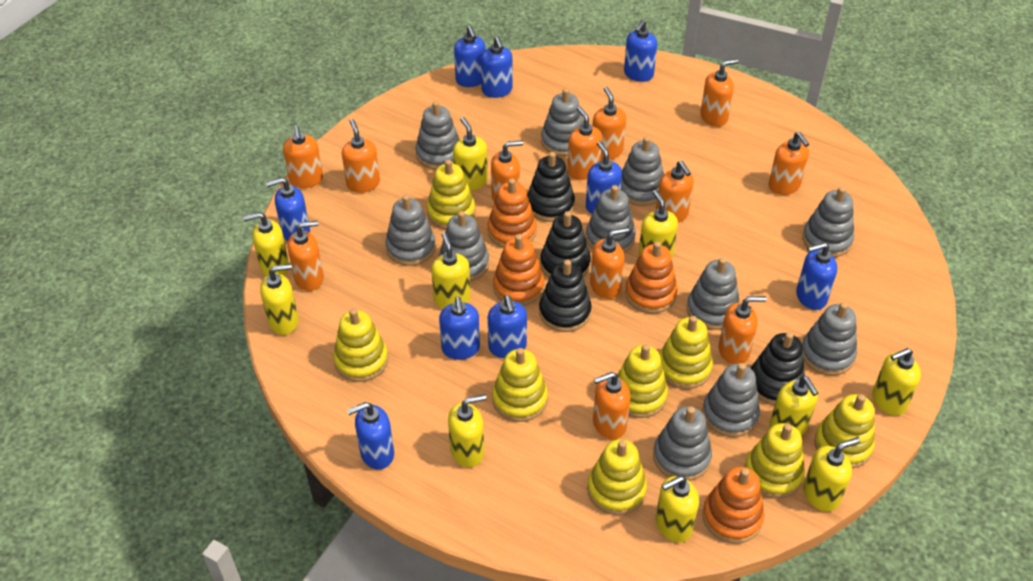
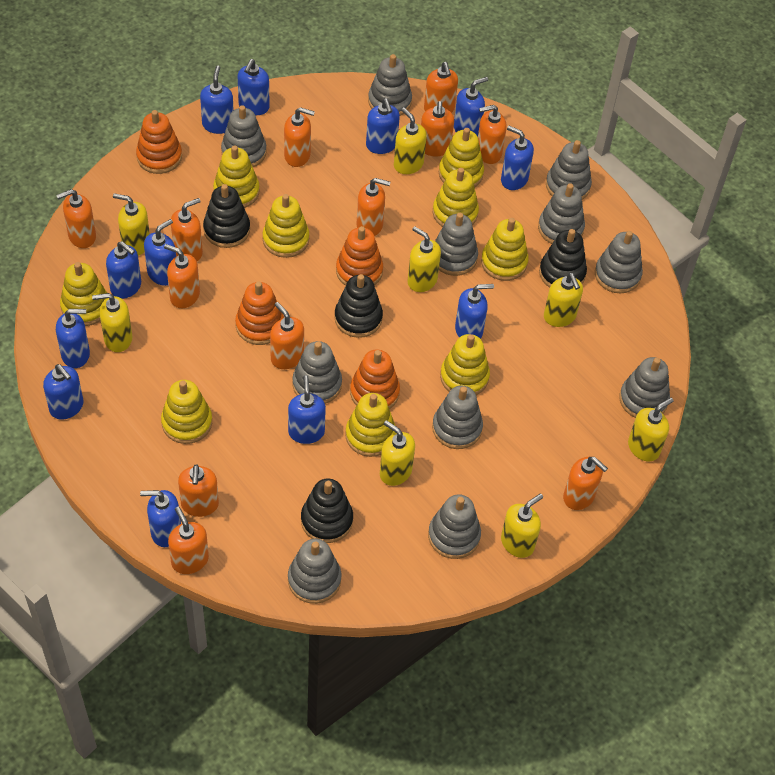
blue soap dispenser: [266,177,310,242] [347,402,394,470] [439,296,480,360] [454,26,486,87] [481,36,513,98] [488,295,527,358] [586,141,622,214] [624,20,657,82] [796,242,837,310] = 9 -> [43,364,83,420] [56,309,90,368] [106,241,141,299] [140,490,181,547] [144,219,176,286] [200,66,234,134] [238,59,270,115] [288,375,326,444] [366,98,400,154] [454,77,488,136] [455,284,494,339] [501,126,534,190] = 12
yellow soap dispenser: [243,212,289,277] [260,264,299,335] [431,233,471,309] [448,394,486,467] [453,117,488,191] [638,190,678,258] [655,476,699,542] [769,376,818,436] [803,437,860,512] [872,348,921,416] = 10 -> [92,293,132,352] [113,193,150,256] [380,420,415,486] [394,107,427,174] [408,226,441,292] [501,494,543,558] [544,273,583,327] [628,398,673,461] = 8
yellow stacking toy: [333,309,388,382] [427,160,475,229] [492,348,548,422] [587,439,647,515] [617,344,668,418] [659,316,713,389] [744,423,805,499] [814,394,875,468] = 8 -> [60,262,107,326] [161,380,212,444] [213,145,260,208] [263,194,309,258] [345,393,396,457] [433,168,479,227] [439,128,484,187] [440,334,490,395] [481,218,529,281] = 9

